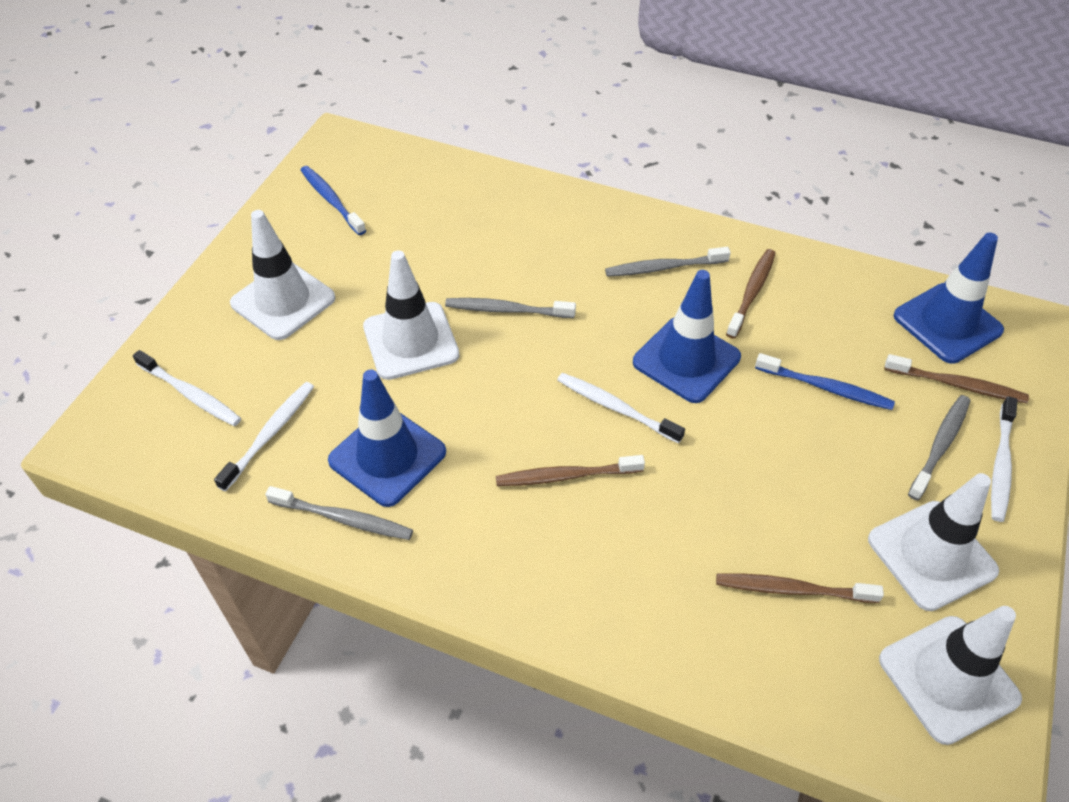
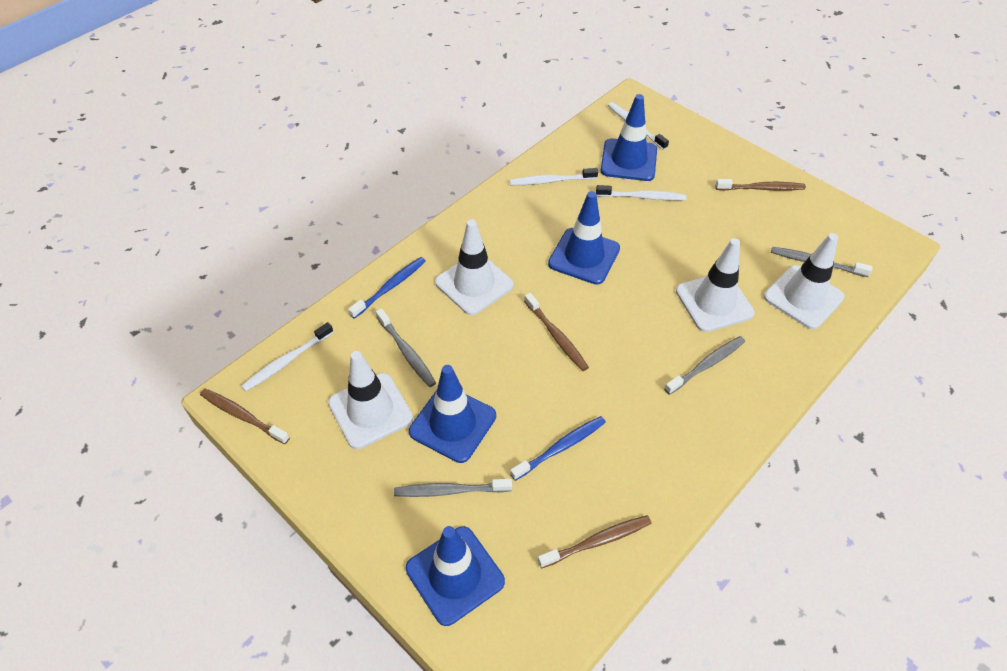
blue traffic cone: [328,370,446,507] [633,270,741,403] [893,233,1004,364] = 3 -> [406,526,505,626] [409,365,496,463] [548,191,620,285] [600,94,657,181] = 4

